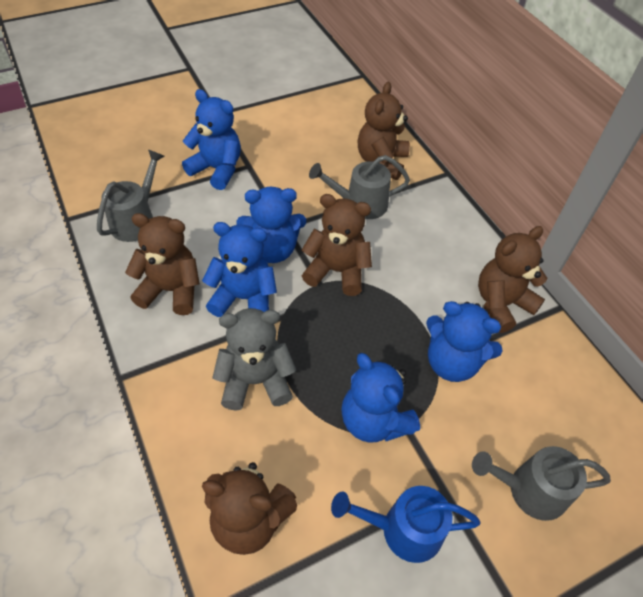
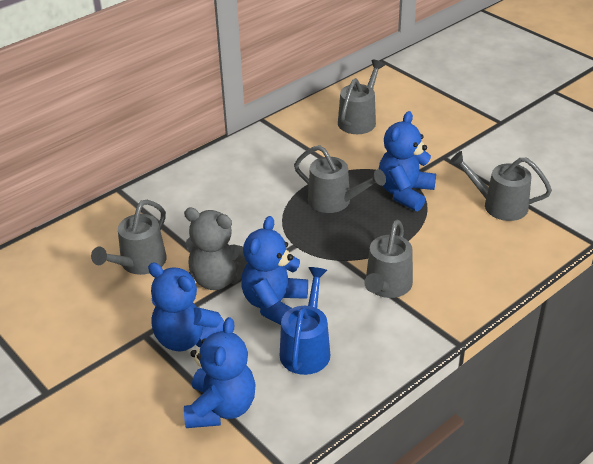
blue teddy bear: [182,89,241,190] [202,222,277,317] [236,187,306,263] [341,353,420,443] [426,301,503,382] = 5 -> [148,263,225,351] [184,317,256,428] [241,216,308,325] [379,111,436,211] = 4
brown teddy bear: [125,213,200,315] [202,462,297,555] [302,194,372,296] [358,82,410,180] [478,226,548,333] = 5 -> none = 0
grey watering can: [97,149,164,242] [309,155,410,219] [472,446,611,521] = 3 -> [91,200,167,275] [294,145,386,213] [338,60,385,134] [364,220,413,298] [450,151,552,221] = 5

